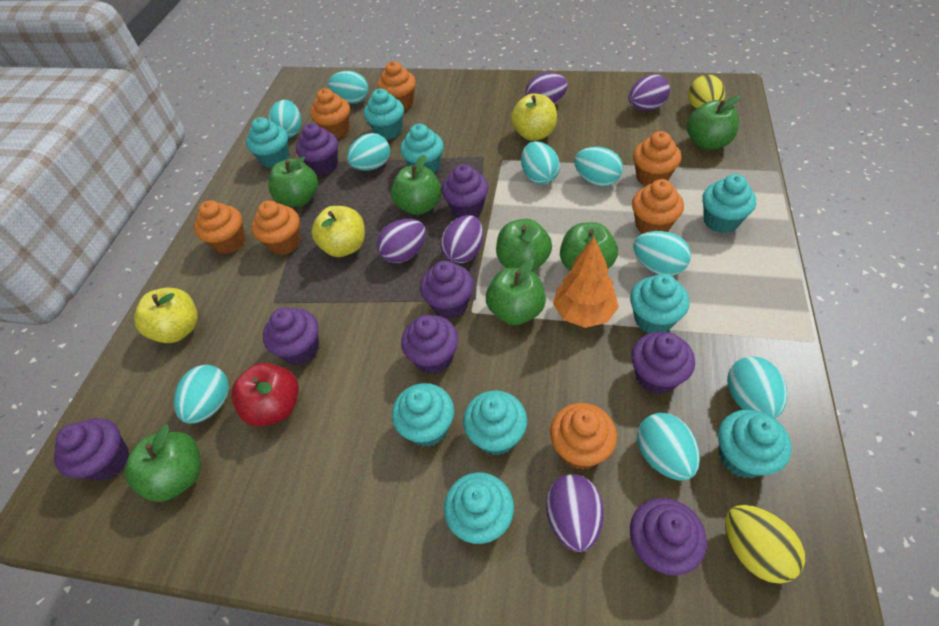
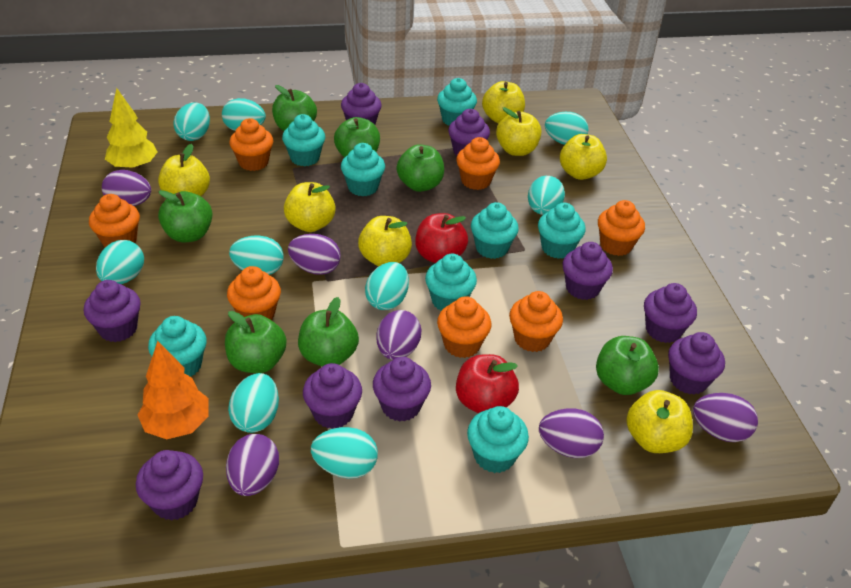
purple cupcake: [54,418,129,481] [263,308,319,365] [296,123,338,175] [401,315,459,374] [420,261,474,319] [442,164,489,218] [630,498,707,575] [631,332,695,394] = 8 -> [83,280,141,342] [136,450,203,521] [303,363,362,429] [341,83,381,125] [373,357,431,422] [448,109,490,156] [562,242,613,300] [644,283,697,343] [668,332,725,395] = 9
purple egg: [377,219,426,263] [441,215,483,263] [525,72,568,104] [546,474,604,552] [628,74,670,111] = 5 -> [102,170,151,206] [226,434,279,496] [288,234,341,275] [376,310,421,360] [539,408,604,458] [693,393,758,442] = 6
red apple: [231,363,299,427] = 1 -> [415,213,468,263] [456,354,519,413] = 2
turquoise cupcake: [246,117,289,168] [364,89,404,140] [392,383,454,447] [400,124,444,174] [444,473,514,544] [463,390,527,455] [630,274,690,333] [702,174,756,233] [718,409,792,478] = 9 -> [148,316,207,377] [282,114,325,166] [341,143,385,196] [425,254,477,311] [437,78,477,126] [467,406,529,473] [471,202,519,259] [538,203,586,259] = 8
yellow apple: [134,288,198,343] [311,206,365,257] [511,93,557,141] = 3 -> [158,144,210,196] [284,182,336,232] [358,216,412,266] [482,81,525,123] [496,107,541,156] [560,134,607,180] [626,390,693,453] = 7
yellow egg: [688,75,725,110] [725,505,805,584] = 2 -> none = 0
yellow tree: none = 0 -> [105,88,157,170] = 1

